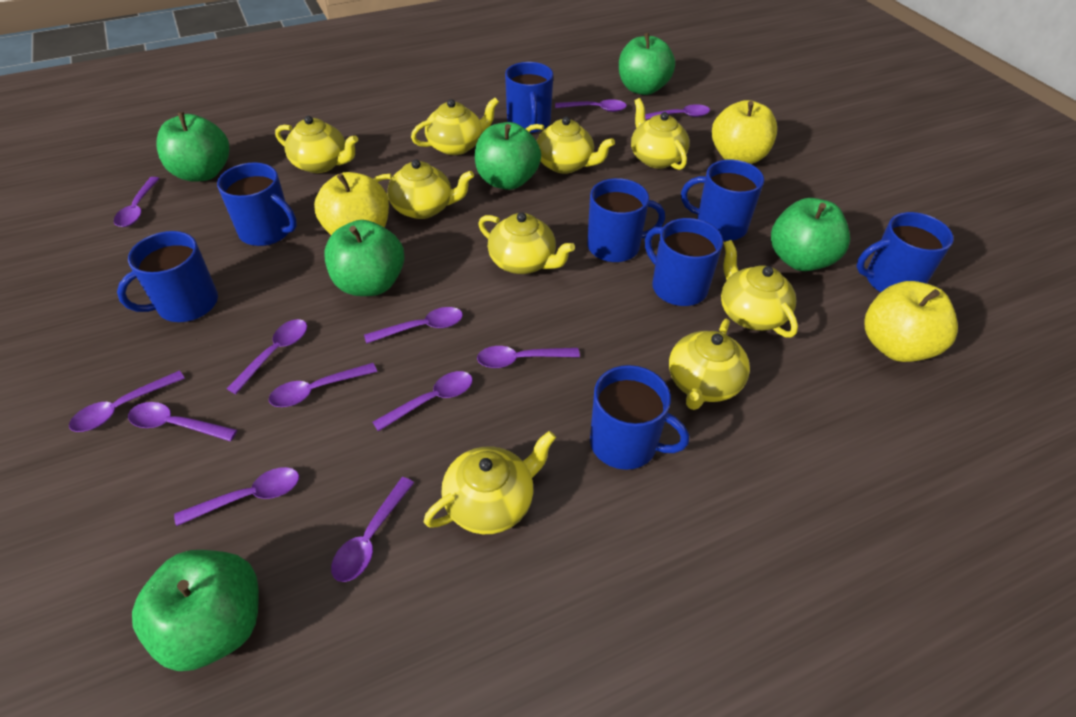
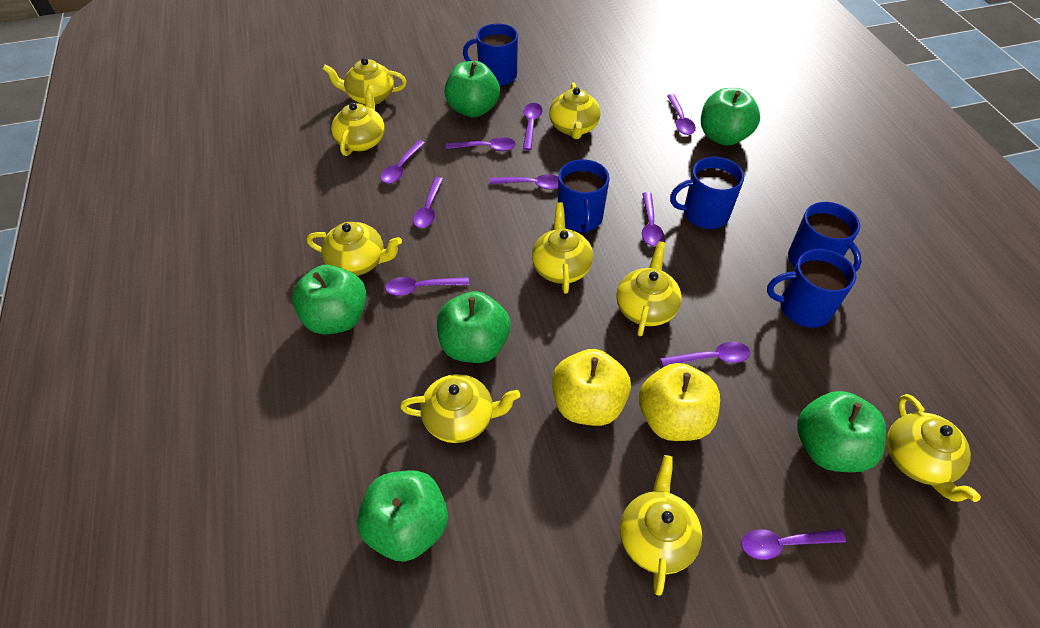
blue mug: [117,231,218,322] [217,163,297,246] [505,62,553,133] [587,178,665,262] [590,365,689,470] [645,218,723,306] [681,160,764,241] [856,212,954,293] = 8 -> [463,24,518,86] [558,159,609,233] [670,157,744,229] [767,249,857,328] [788,202,862,271] = 5
purple spoon: [69,370,185,432] [114,177,160,227] [128,402,237,441] [174,467,299,526] [227,319,307,394] [269,363,377,407] [331,477,414,582] [364,307,463,344] [372,371,473,432] [477,346,580,368] [555,99,627,112] [645,104,710,120] = 12 -> [381,140,425,184] [385,277,469,296] [413,177,443,228] [446,137,516,151] [490,174,558,189] [523,103,542,150] [642,192,664,246] [660,342,751,367] [667,94,696,135] [741,529,846,560] = 10
yellow apple: [314,172,389,235] [712,100,777,164] [864,281,958,362] = 3 -> [552,349,631,426] [639,363,720,441] = 2

